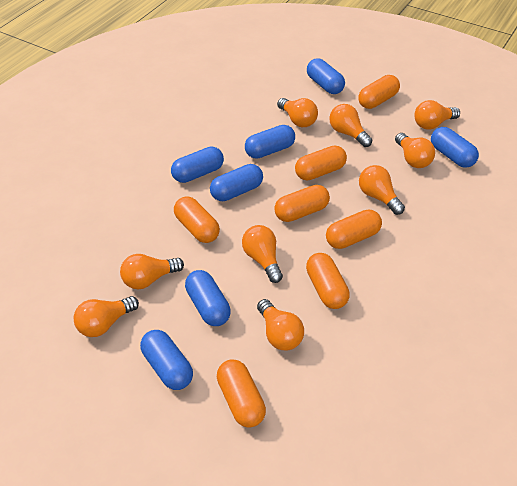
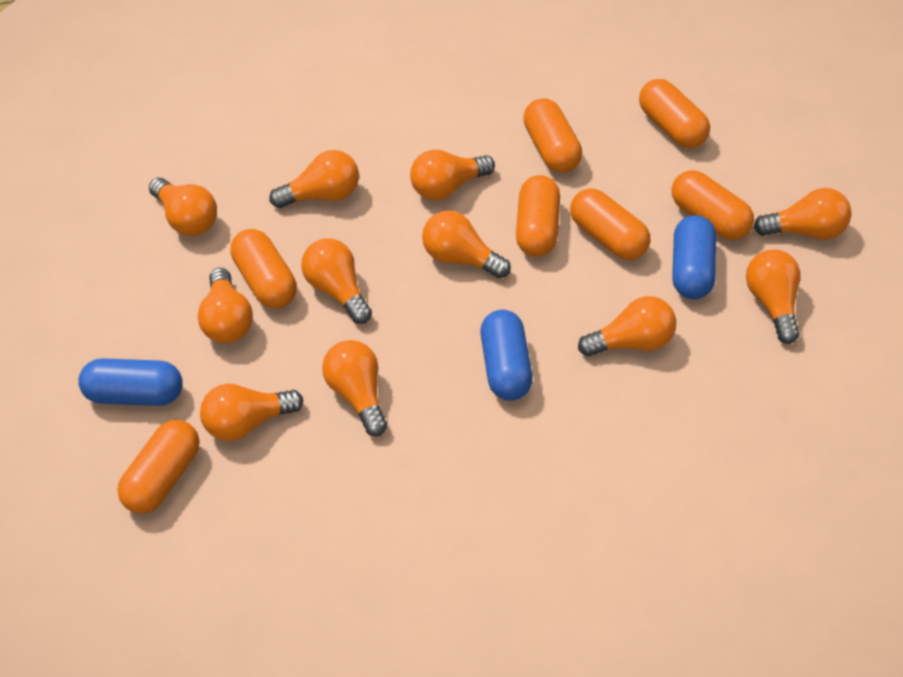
blue capsule: [140,330,193,390] [171,147,224,183] [185,270,231,326] [210,164,263,201] [245,125,295,159] [307,58,345,94] [431,127,479,168] = 7 -> [78,358,183,406] [480,310,533,401] [672,215,716,299] = 3
orange light bulb: [74,296,139,337] [120,254,184,289] [242,225,283,283] [257,299,304,350] [277,98,318,127] [329,104,372,147] [359,165,405,215] [395,133,435,168] [414,100,460,129] = 9 -> [149,178,217,236] [198,268,253,344] [200,384,303,441] [269,150,359,208] [301,239,372,324] [322,340,387,436] [410,149,495,200] [422,210,511,278] [578,296,676,356] [746,249,801,344] [753,188,851,240] = 11

